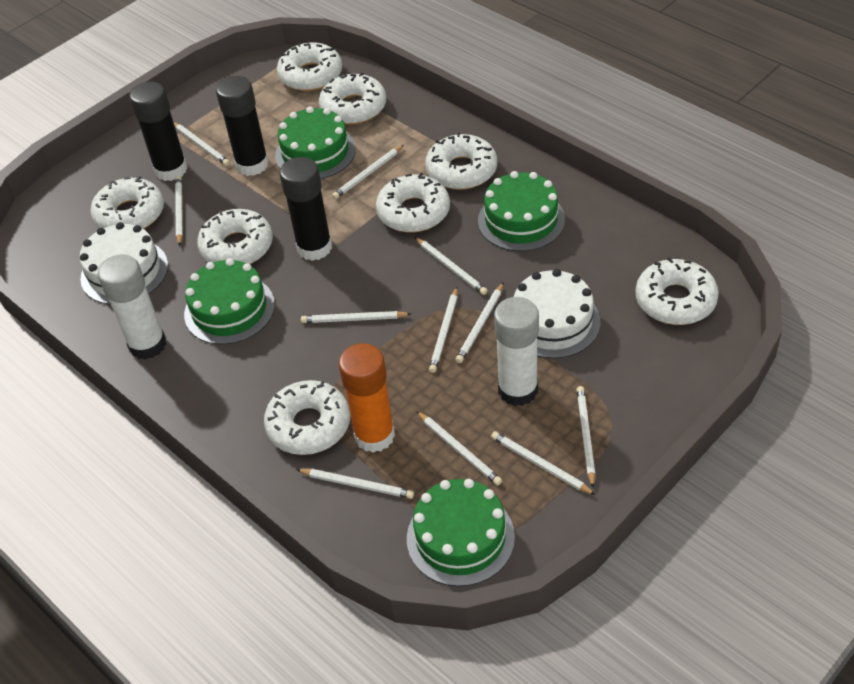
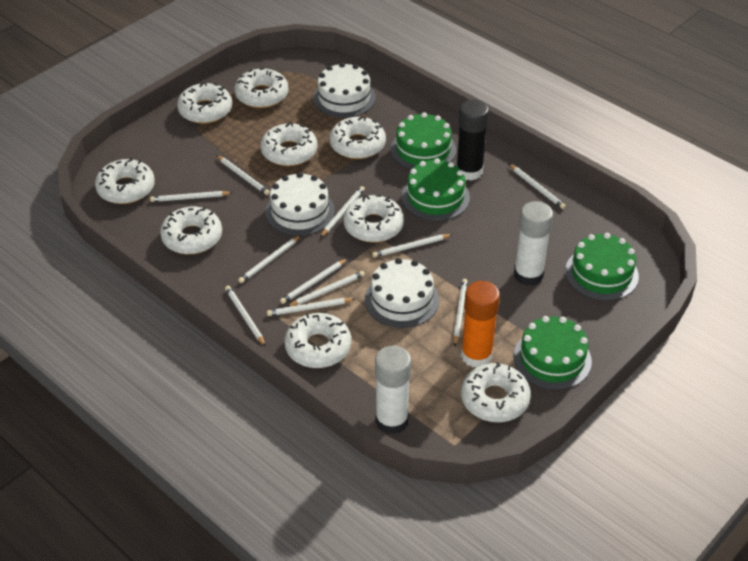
black glue stick: [129,82,188,181] [216,76,269,176] [280,157,332,261] = 3 -> [456,100,489,181] = 1
white cake: [79,222,168,305] [514,269,600,359] = 2 -> [265,172,335,236] [313,62,376,118] [365,258,439,328] = 3
white donut: [90,176,164,229] [197,209,273,264] [264,380,350,455] [277,43,342,91] [319,73,386,125] [376,173,450,233] [425,132,497,190] [636,257,719,325] = 8 -> [95,158,155,204] [160,207,222,254] [177,82,232,124] [234,68,289,108] [261,122,317,166] [284,313,352,368] [330,116,386,159] [343,195,404,242] [461,362,531,422] = 9

